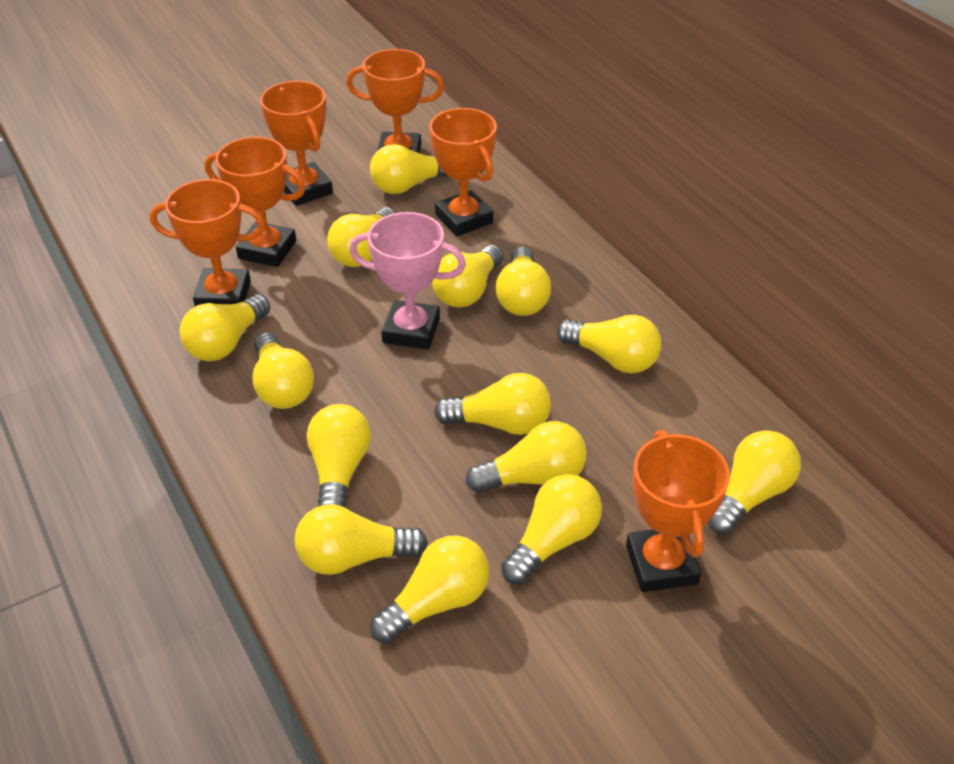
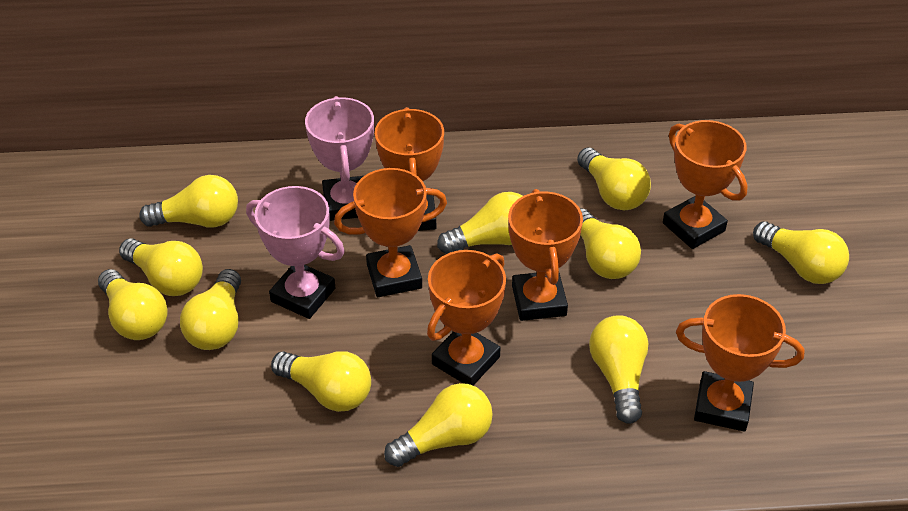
pink trophy: [349,212,466,349] = 1 -> [246,186,345,319] [305,96,374,221] = 2
yellow light bulb: [179,294,270,361] [253,332,314,409] [295,505,428,575] [307,404,371,507] [327,207,395,267] [370,144,446,194] [370,535,489,644] [432,245,503,307] [434,373,551,435] [466,421,587,493] [496,247,551,316] [501,474,602,584] [557,315,661,374] [708,430,801,535] = 14 -> [98,269,168,340] [119,238,203,296] [139,175,238,227] [180,269,241,350] [271,351,371,412] [384,383,493,467] [437,192,522,254] [577,147,651,210] [580,208,641,279] [589,315,648,424] [753,221,849,284] = 11

